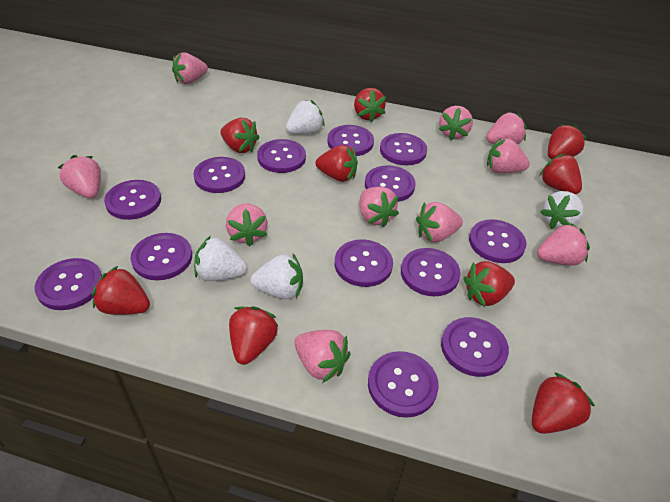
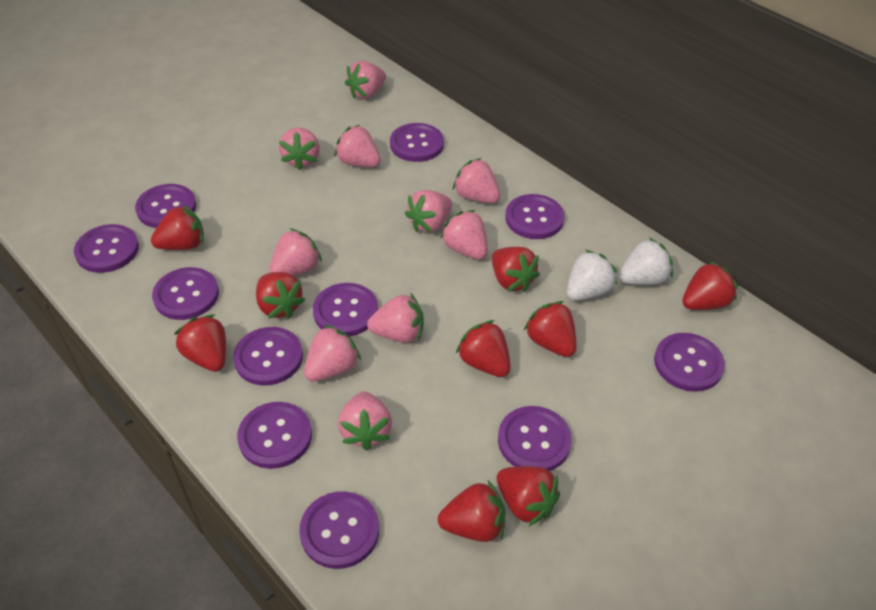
purple button: [35,258,102,310] [104,180,161,220] [131,233,192,280] [193,157,245,193] [257,139,306,173] [327,125,374,156] [335,239,393,287] [365,165,416,202] [368,351,439,418] [380,133,427,165] [401,248,461,296] [441,317,509,377] [469,219,526,263] = 13 -> [74,224,139,273] [135,184,196,228] [152,267,219,320] [233,327,303,385] [237,402,312,469] [299,491,379,569] [313,283,378,336] [390,123,444,162] [498,406,572,471] [505,194,565,239] [654,333,725,392] = 11
white strawberry: [194,236,247,281] [250,254,303,299] [286,100,325,134] [540,191,584,229] = 4 -> [567,250,617,301] [619,238,673,285] = 2

